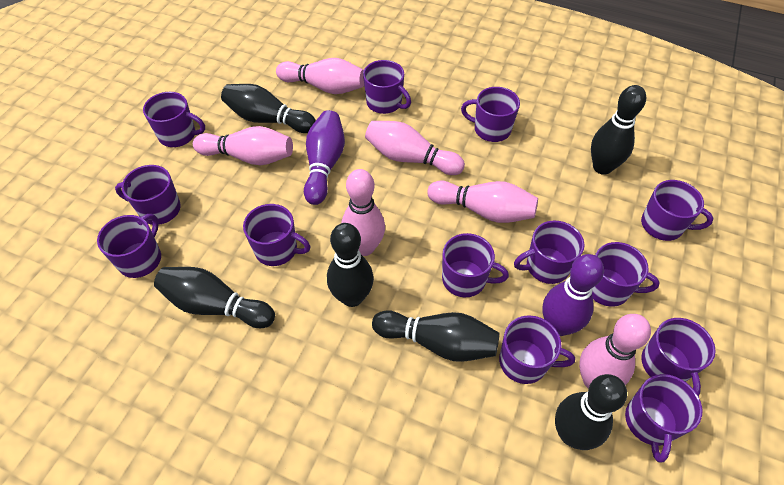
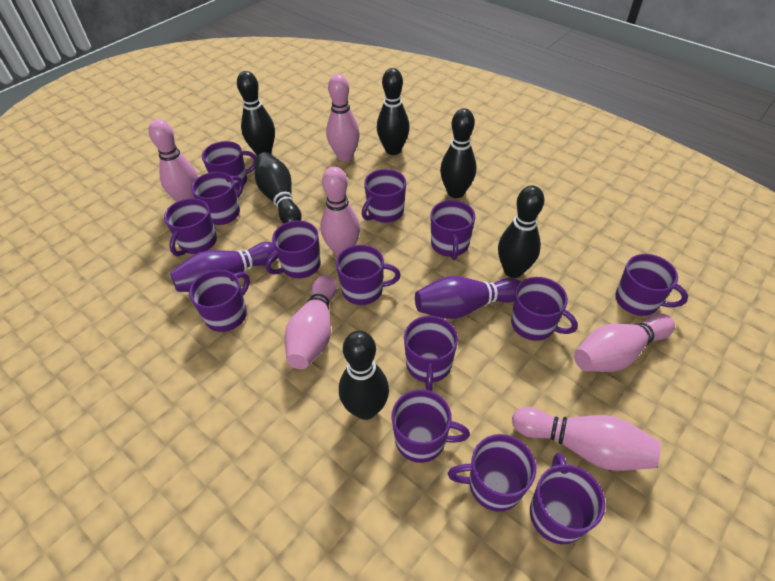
purple mug: [97,214,161,278] [115,165,181,225] [143,92,205,147] [243,204,311,266] [363,60,411,114] [442,233,509,297] [461,87,520,142] [499,315,575,384] [514,221,584,284] [592,242,660,307] [625,374,702,462] [641,180,713,241] [641,318,716,396] = 13 -> [164,198,217,256] [189,270,250,332] [191,172,244,225] [202,141,257,190] [266,220,321,278] [336,245,401,305] [362,169,406,223] [392,389,470,463] [404,316,458,391] [431,200,475,260] [448,434,536,512] [511,277,578,341] [530,453,605,544] [615,254,688,316] = 14

